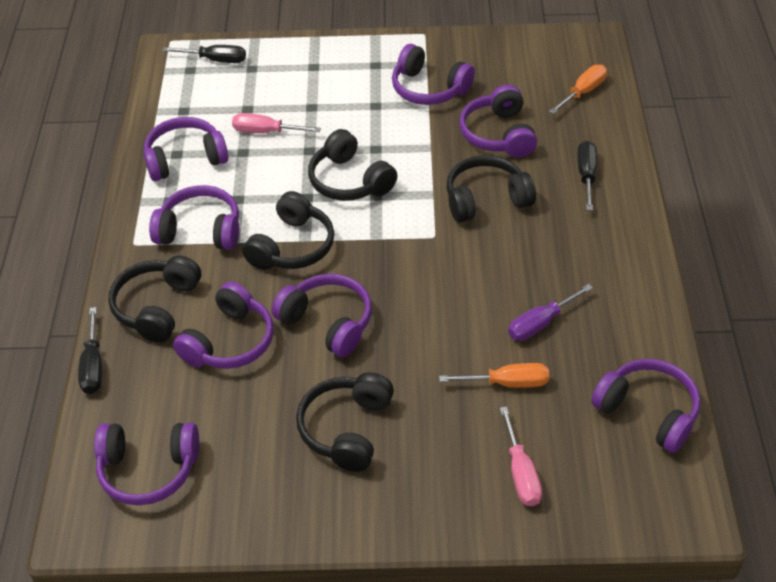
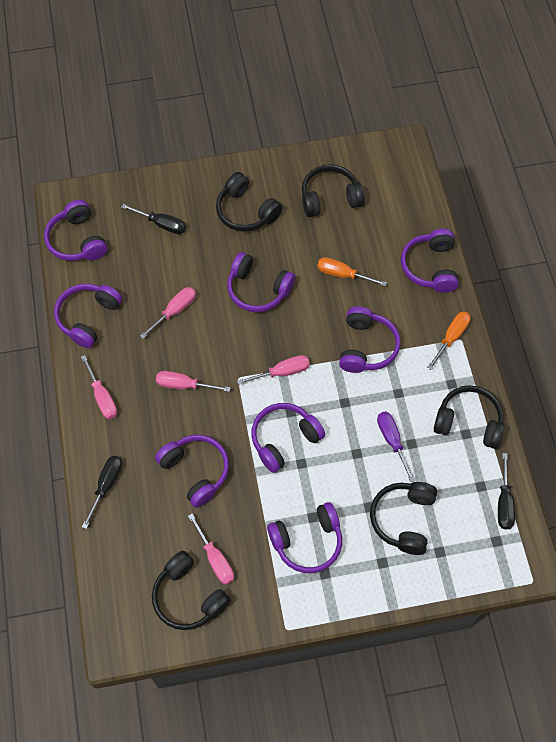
pink screwdriver: [232,113,321,133] [500,406,542,506] = 2 -> [81,355,117,419] [140,287,196,339] [156,371,231,392] [188,513,234,585] [237,355,310,385] = 5

